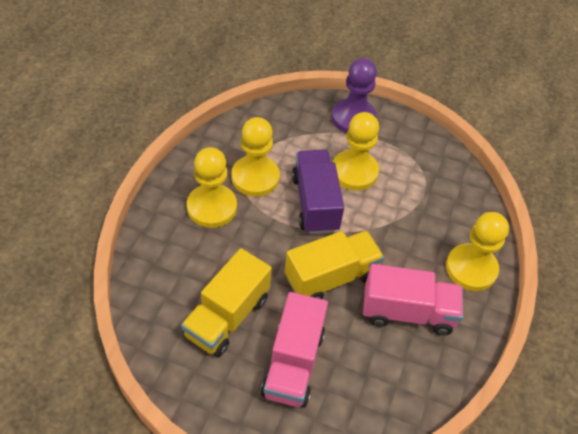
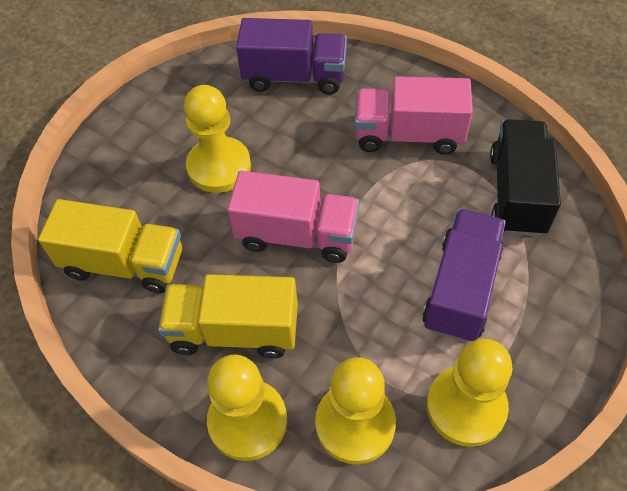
black truck: none = 0 -> [490,119,561,236] = 1
purple pawn: [332,58,377,133] = 1 -> none = 0
purple truck: [292,150,344,234] = 1 -> [236,18,347,94] [422,209,506,342] = 2

